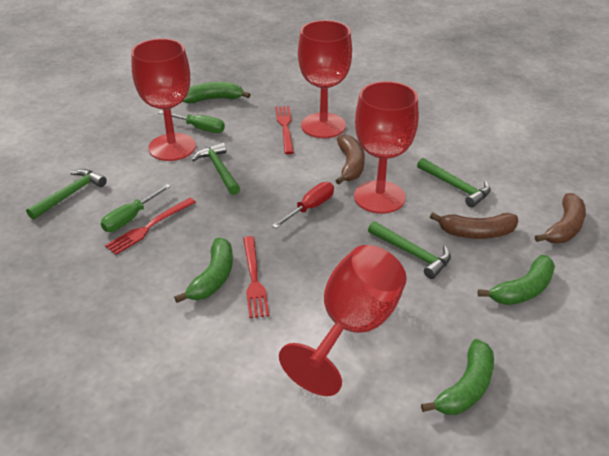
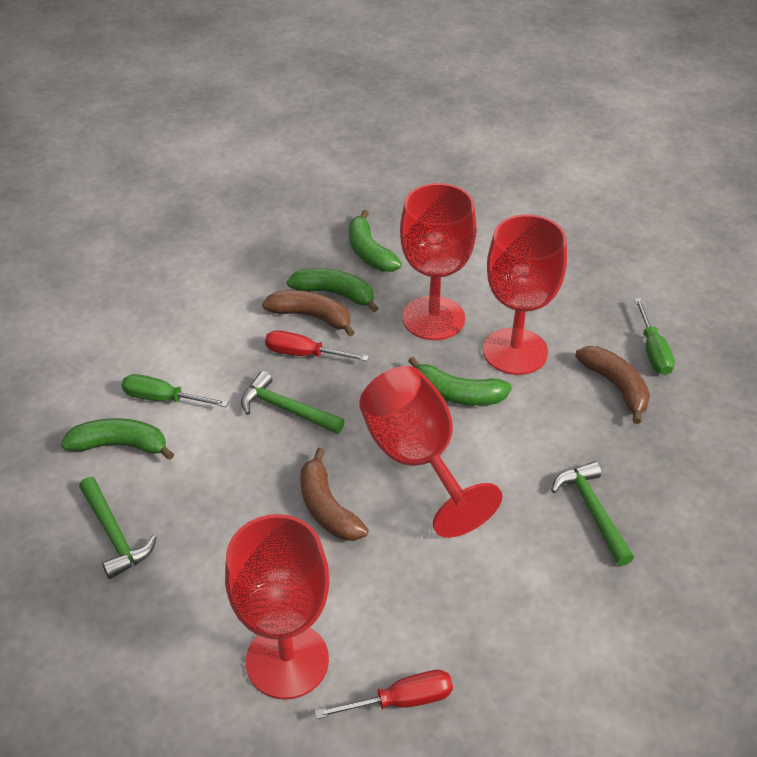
green hammer: [26,169,107,220] [192,142,240,195] [368,221,451,279] [417,158,491,207] = 4 -> [79,477,157,579] [241,371,345,434] [551,461,634,566] = 3
red fork: [105,198,196,255] [243,236,269,318] [275,106,294,154] = 3 -> none = 0
red screwdriver: [272,182,334,228] = 1 -> [265,330,369,361] [315,670,453,719] = 2

